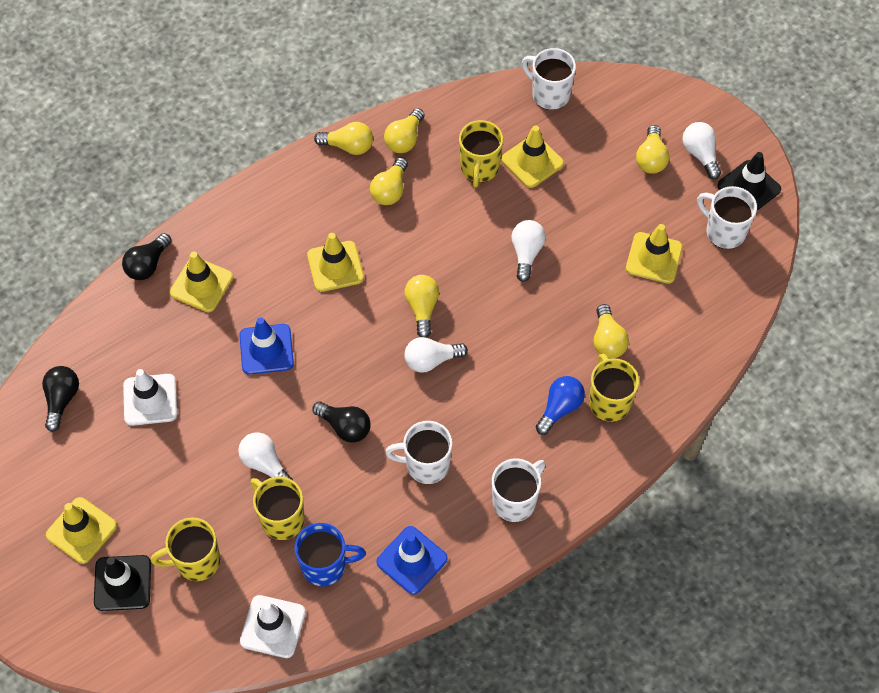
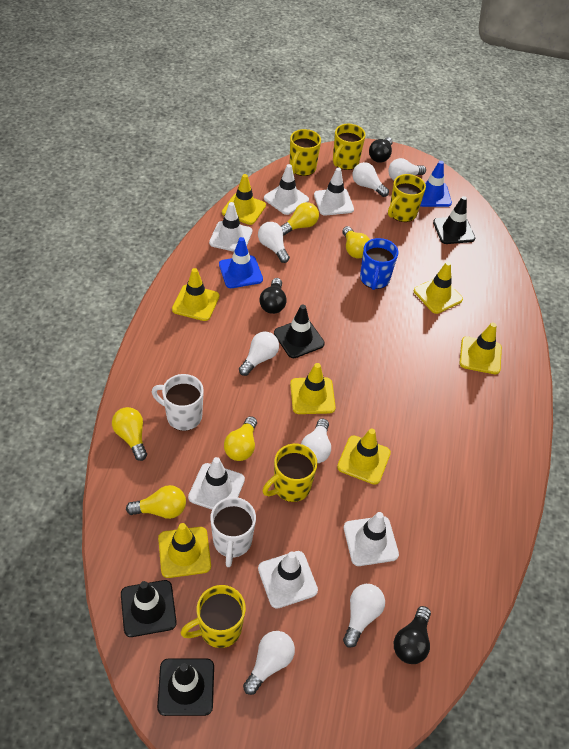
black traffic cone: [94,555,151,611] [718,152,781,211] = 2 -> [121,580,177,637] [157,658,214,716] [274,305,325,358] [433,196,475,244] = 4
blue light bulb: [536,376,585,435] = 1 -> none = 0
white light bulb: [238,432,293,480] [404,337,468,373] [511,220,546,282] [682,122,721,179] = 4 -> [239,332,279,376] [243,631,295,695] [258,222,290,263] [301,419,331,464] [343,584,385,647] [352,162,389,197] [388,158,426,180] = 7
white mug: [385,421,452,484] [492,458,545,522] [522,48,576,110] [697,186,757,249] = 4 -> [152,374,204,431] [210,497,256,567] = 2
white traffic cone: [123,369,177,426] [240,595,306,658] = 2 -> [188,457,245,510] [209,202,252,252] [258,551,318,609] [264,164,309,215] [314,167,354,216] [344,512,399,566] = 6
yellow light bulb: [314,122,373,155] [370,157,408,205] [384,108,425,153] [405,275,439,338] [593,304,629,359] [636,125,669,174] = 6 -> [112,407,147,461] [126,485,186,519] [224,416,257,461] [280,202,319,235] [342,226,370,258] = 5
yellow mug: [151,518,220,581] [250,477,305,540] [459,120,503,188] [589,353,639,422] = 4 -> [181,585,246,648] [263,444,317,502] [290,129,321,176] [333,124,366,170] [388,174,426,222] = 5
yellow traffic cone: [46,497,117,564] [170,251,233,312] [307,233,364,292] [501,125,564,188] [626,224,683,284] = 5 -> [158,523,211,578] [172,268,219,321] [222,174,266,225] [290,363,336,414] [337,429,391,485] [414,261,463,314] [459,323,502,374] = 7

